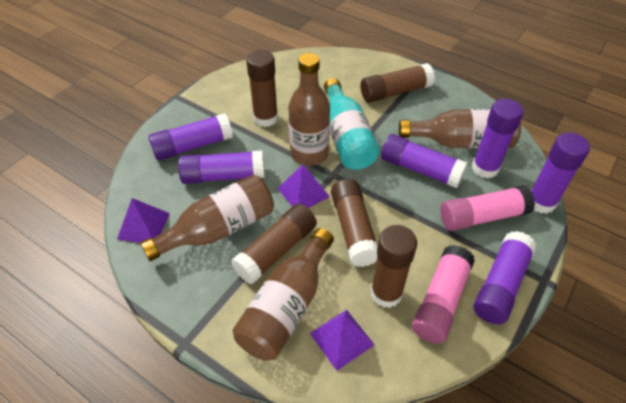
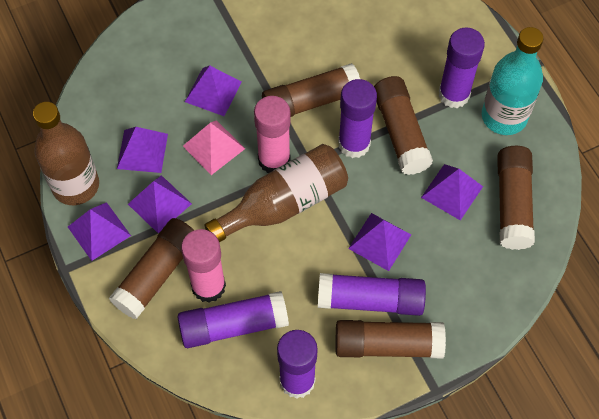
brown bottle: [140,175,274,261] [233,228,334,361] [288,53,330,166] [399,109,521,149] = 4 -> [33,102,99,205] [205,144,348,242] = 2
pink pyramid: none = 0 -> [183,120,245,175] = 1
purple glue stick: [149,113,233,161] [178,150,265,184] [381,134,468,188] [472,99,523,179] [473,231,536,324] [531,133,590,214] = 6 -> [178,291,289,348] [277,330,318,399] [318,273,426,316] [338,79,377,158] [439,27,485,108] = 5
purple pyramid: [117,198,170,243] [278,164,330,208] [310,310,375,371] = 3 -> [68,202,131,261] [117,127,168,173] [128,175,192,233] [185,65,242,116] [348,213,411,271] [421,164,483,220] = 6

